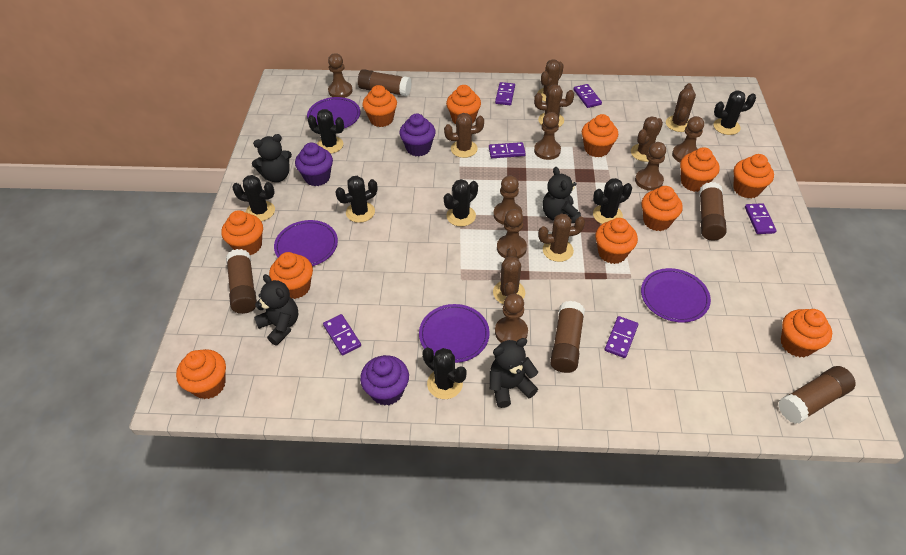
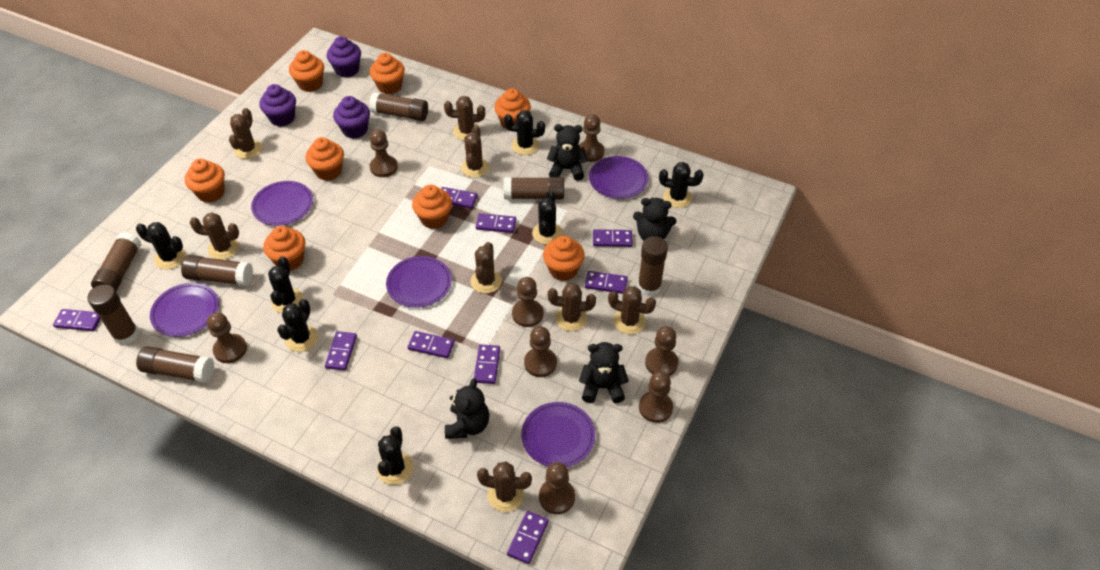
brown cactus: [444,113,484,158] [493,247,525,304] [534,84,574,127] [538,59,564,102] [538,213,585,262] [631,116,663,162] [666,83,696,132] = 7 -> [190,212,239,260] [229,108,262,159] [444,96,485,140] [461,126,489,178] [471,242,502,293] [477,461,532,512] [548,283,596,331] [608,286,656,334] = 8
brown glue stick: [226,249,257,314] [358,69,411,96] [550,301,585,373] [699,182,727,240] [778,366,856,424] = 5 -> [88,284,139,345] [91,232,141,291] [136,346,215,383] [181,255,253,286] [369,92,428,121] [504,177,564,199] [638,236,668,296] = 7
brown pawn: [328,53,352,98] [493,176,522,225] [495,294,528,343] [497,209,527,259] [534,112,561,160] [635,142,666,191] [672,116,704,162] = 7 -> [207,313,247,363] [370,129,398,177] [512,277,543,327] [524,326,557,377] [539,462,575,514] [579,114,604,162] [639,371,673,423] [645,326,678,376] = 8
orange cupcake: [176,349,226,399] [221,210,263,255] [269,252,313,299] [362,85,397,127] [446,85,481,124] [582,114,618,158] [595,218,638,264] [641,186,683,231] [680,147,720,192] [733,154,774,198] [781,309,832,357] = 11 -> [185,159,225,203] [263,226,306,271] [289,50,324,92] [305,137,344,181] [370,53,405,95] [412,185,452,229] [494,89,531,130] [543,236,585,281] = 8
purple domino: [323,314,361,355] [489,142,526,158] [495,82,515,105] [573,84,602,108] [605,316,638,358] [745,203,777,234] = 6 -> [53,309,101,331] [325,331,357,371] [408,331,455,358] [441,187,478,209] [474,344,500,384] [476,213,516,233] [507,511,549,564] [585,271,627,294] [593,229,633,247] = 9
purple plate: [274,220,338,266] [307,97,360,128] [419,304,490,363] [641,268,711,323] = 4 -> [150,283,219,337] [251,181,313,226] [386,256,452,308] [521,402,595,467] [589,156,648,199] = 5

